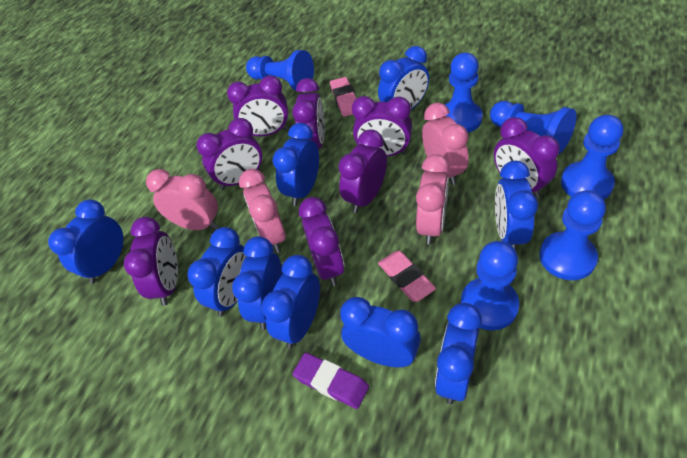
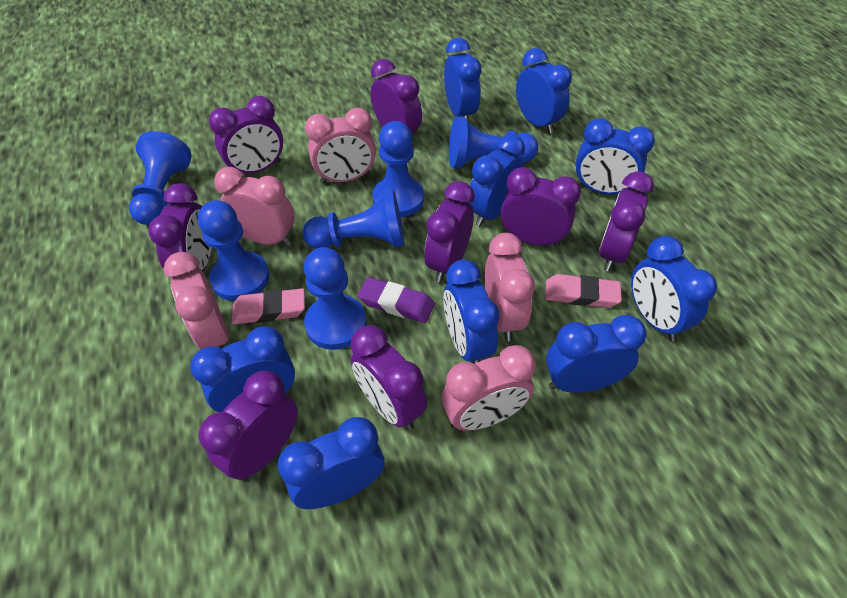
pink clock: [146,169,218,230] [239,169,286,253] [416,154,450,245] [422,103,469,185] = 4 -> [164,252,229,350] [214,167,295,246] [305,108,376,184] [441,345,536,431] [485,233,535,341] = 5

